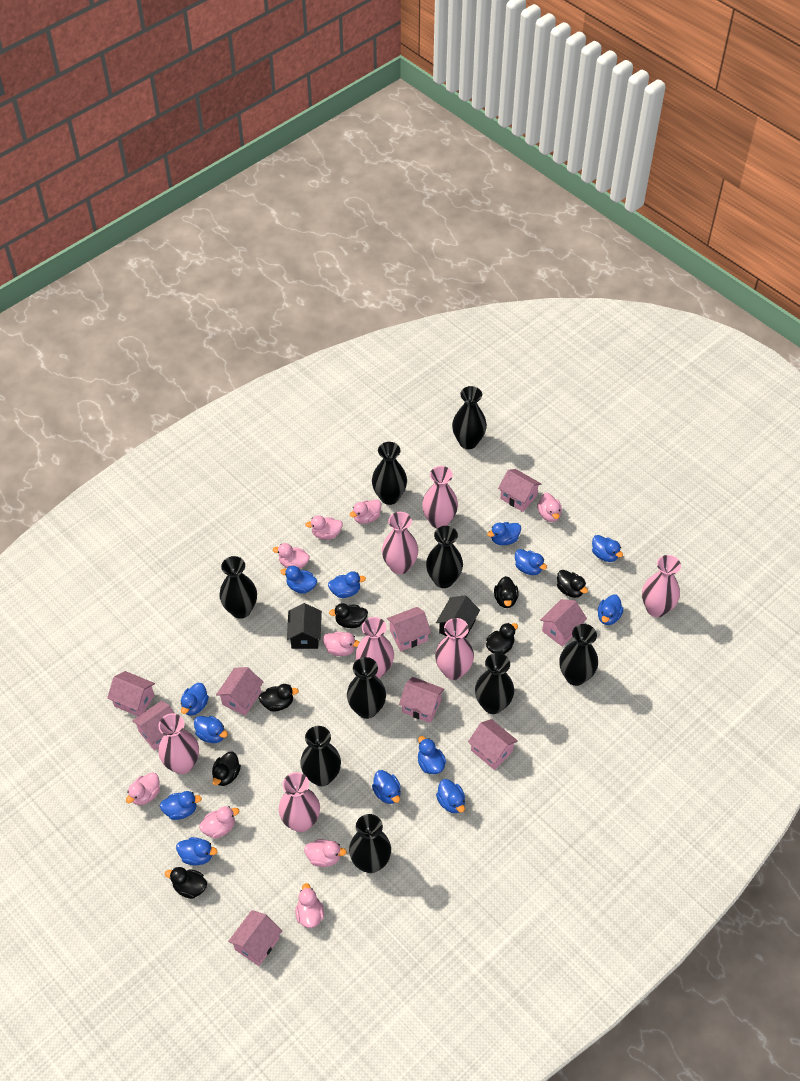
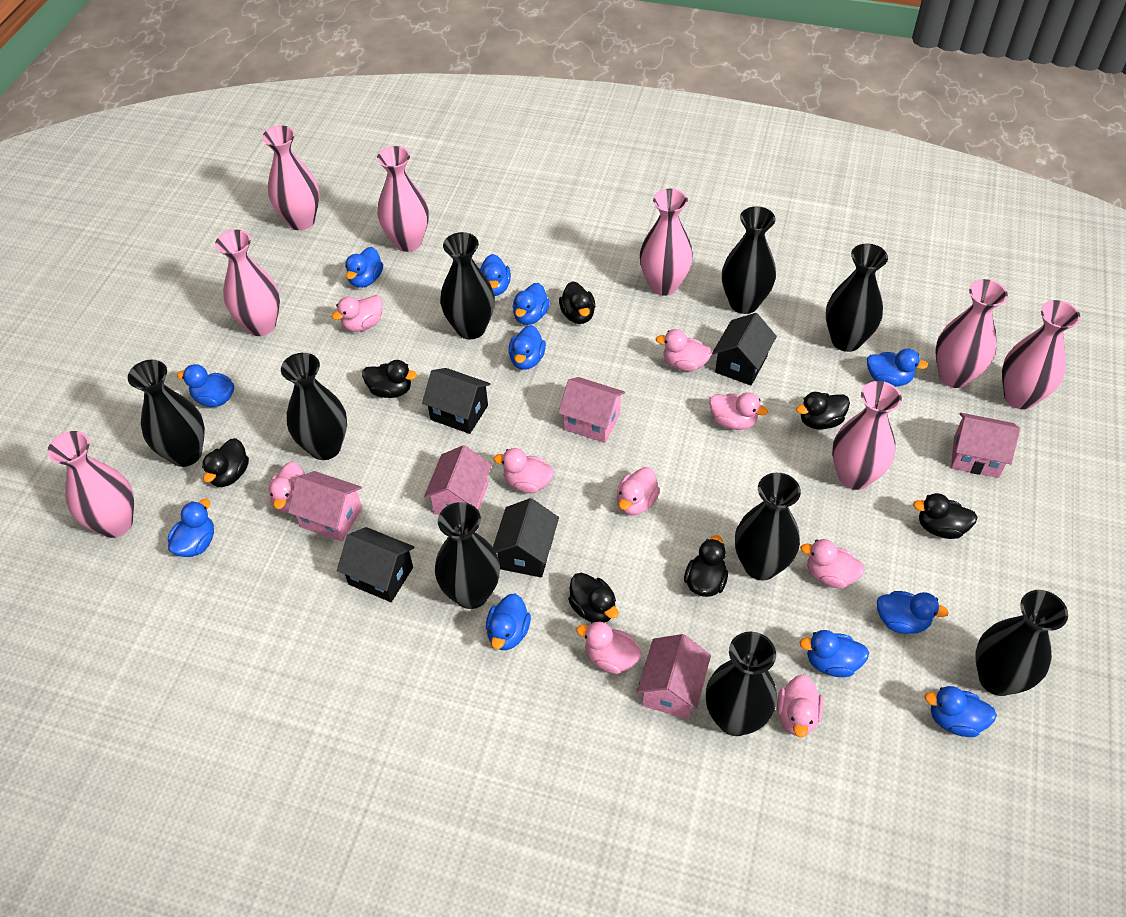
black house: [287,603,322,649] [436,595,480,638] = 2 -> [337,527,414,602] [422,368,491,434] [493,498,559,577] [712,313,777,386] = 4
blue duck: [160,791,202,820] [176,837,217,865] [181,683,209,716] [194,716,228,743] [280,566,317,594] [328,571,366,598] [372,770,401,804] [418,736,446,774] [436,779,465,813] [487,522,521,545] [515,549,547,575] [592,535,623,562] [598,595,624,625] = 13 -> [168,499,214,557] [177,364,234,407] [345,247,383,288] [478,254,511,296] [486,593,531,650] [508,325,546,370] [513,283,550,325] [800,630,869,677] [867,349,928,387] [877,591,949,634] [925,686,997,737] = 11
pink house: [107,671,155,716] [132,701,175,751] [216,667,263,716] [228,910,282,966] [387,607,431,651] [399,677,445,723] [468,719,518,770] [498,469,541,512] [540,599,587,647] = 9 -> [288,471,362,542] [424,445,492,515] [558,377,625,443] [637,634,711,719] [951,413,1020,478] = 5
pink vase: [159,713,199,774] [279,772,320,832] [356,617,394,678] [382,512,418,574] [422,466,458,528] [435,618,474,680] [642,555,681,617] = 7 -> [47,431,134,538] [215,230,280,336] [262,125,319,230] [377,146,429,252] [640,189,693,296] [832,381,902,490] [936,279,1008,388] [1002,300,1080,409] = 8

